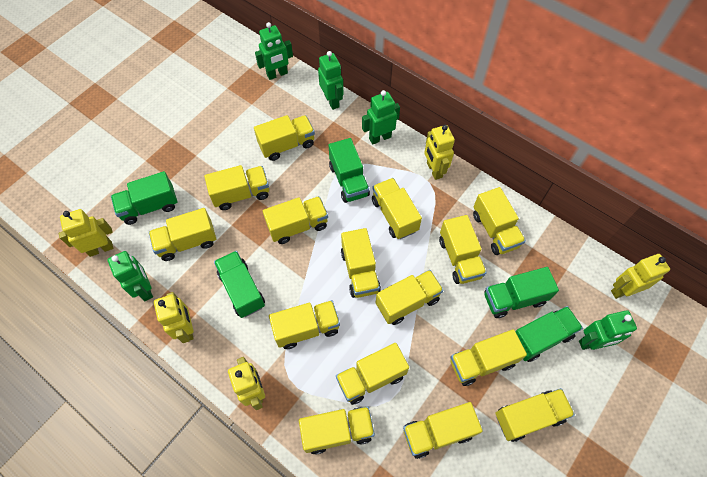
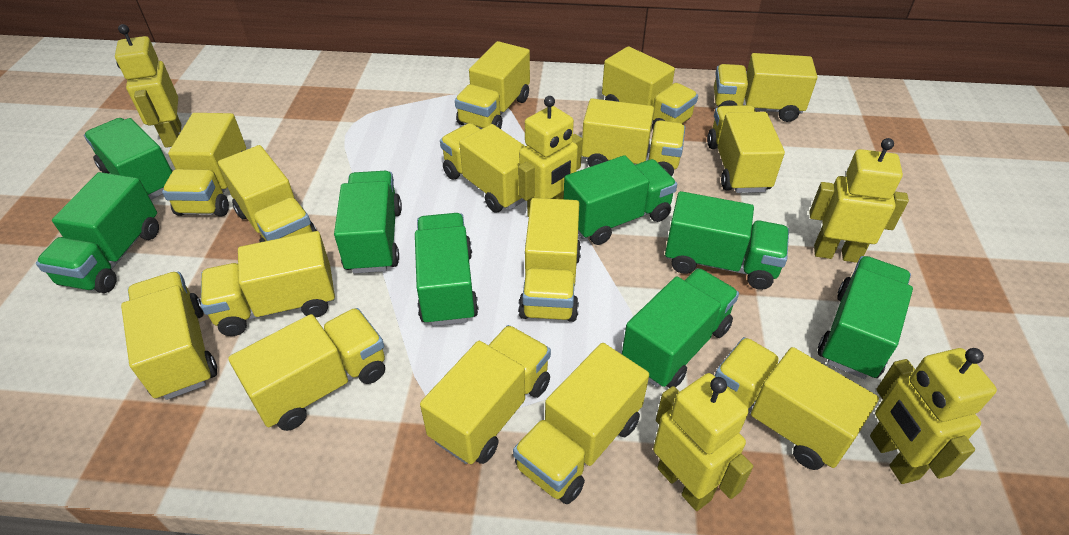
green robot: [108,251,153,301] [255,22,293,80] [318,51,343,110] [362,90,400,145] [579,310,637,350] = 5 -> none = 0
green truck: [111,171,178,225] [214,251,265,318] [328,138,370,203] [485,267,559,318] [515,306,583,362] = 5 -> [36,172,159,293] [84,118,173,200] [334,171,402,273] [415,213,479,326] [564,155,677,245] [622,268,739,388] [665,191,789,290] [818,256,913,379] = 8

